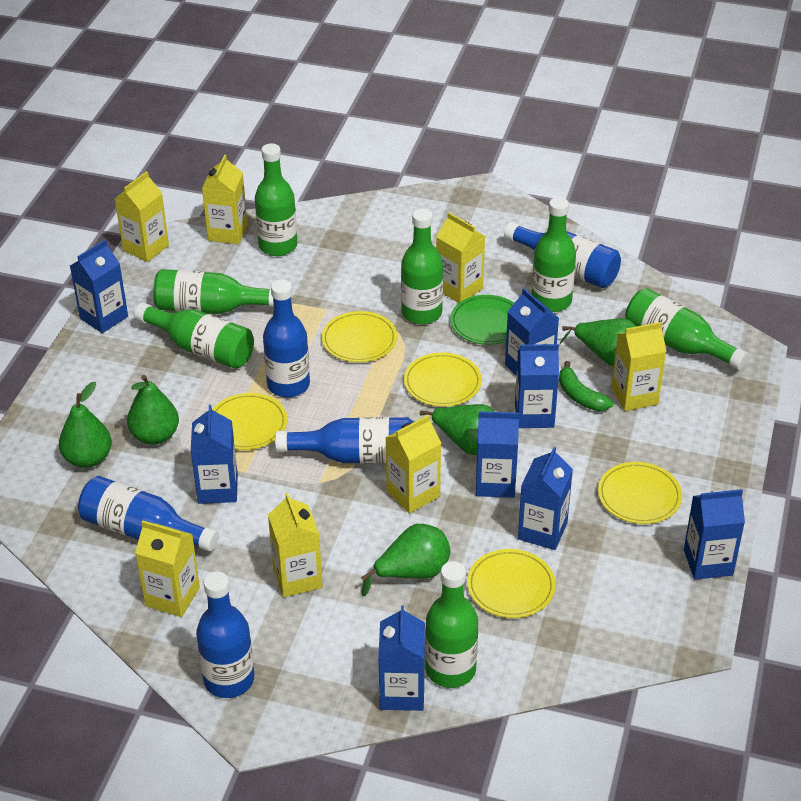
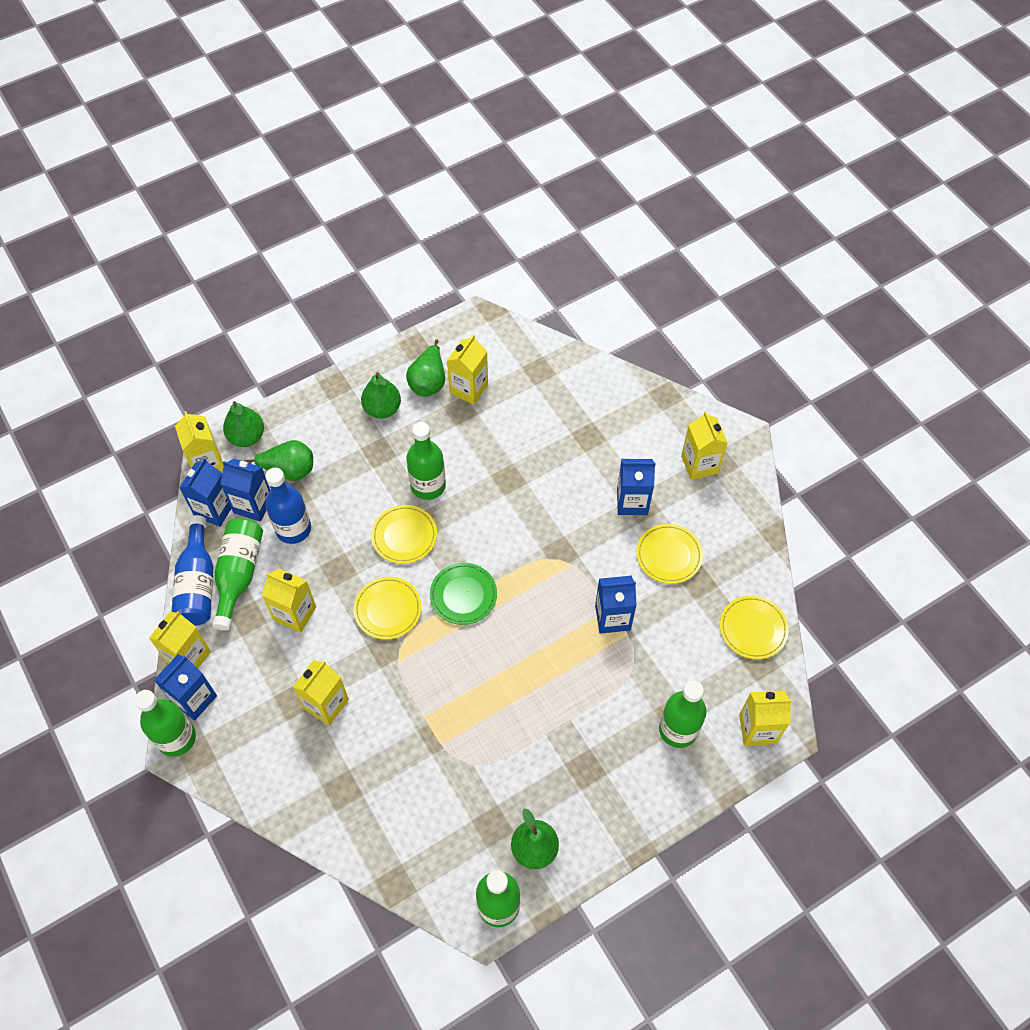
blue bottle: [78,476,219,551] [196,571,254,698] [263,279,310,398] [275,417,413,464] [504,222,621,288] = 5 -> [172,515,213,626] [265,467,311,544] = 2
blue carton: [70,240,128,333] [191,405,238,504] [378,605,425,711] [476,411,519,498] [505,288,559,375] [515,344,559,428] [518,447,573,550] [684,489,745,580] = 8 -> [154,654,217,721] [179,458,231,527] [220,459,270,522] [595,576,637,634] [617,459,655,515] = 5
green banana: [559,361,613,411] = 1 -> none = 0
green bottle: [134,302,254,369] [153,269,274,314] [255,143,297,256] [401,209,443,324] [425,561,478,688] [532,197,576,312] [625,288,748,370] = 7 -> [134,690,196,757] [212,518,263,631] [406,422,446,500] [476,870,520,927] [659,681,706,748] = 5
yellow plate: [212,393,287,450] [322,311,397,362] [404,353,482,407] [467,549,556,618] [598,462,682,524] = 5 -> [354,577,422,639] [371,505,437,564] [636,524,703,584] [720,595,789,659] = 4

